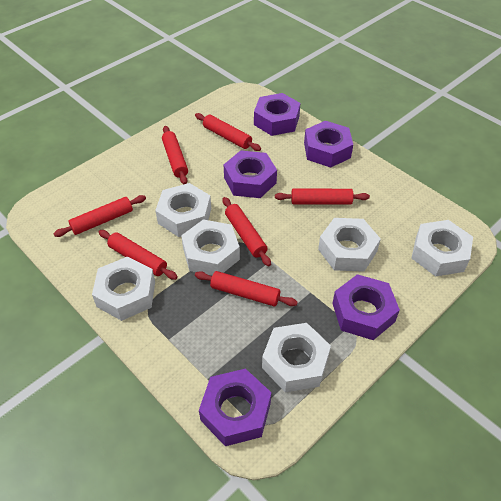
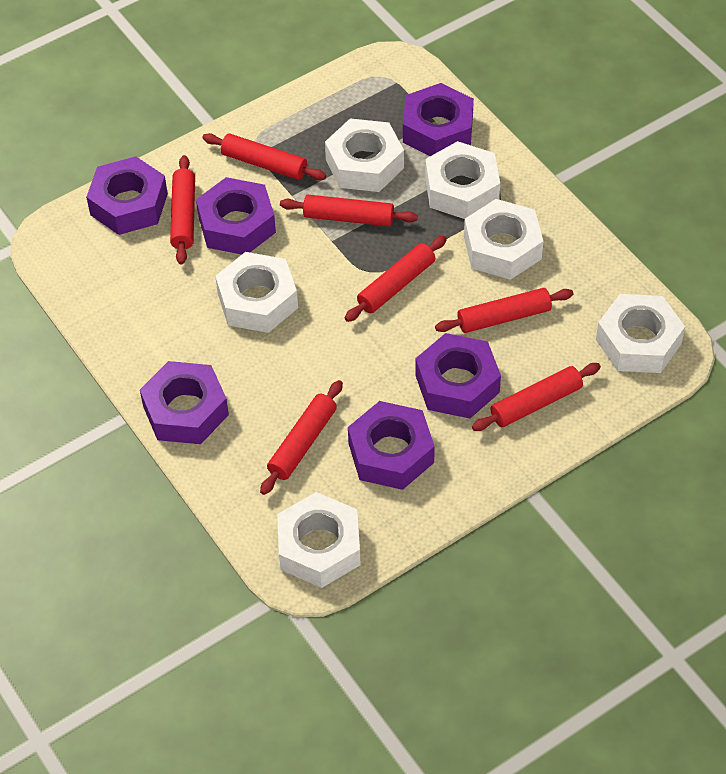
purple nut: [199,369,271,446] [224,150,277,198] [254,93,301,136] [304,121,353,168] [332,274,400,340] = 5 -> [86,156,168,235] [140,361,229,444] [196,177,276,255] [348,401,435,490] [403,83,474,156] [415,333,501,418] = 6

